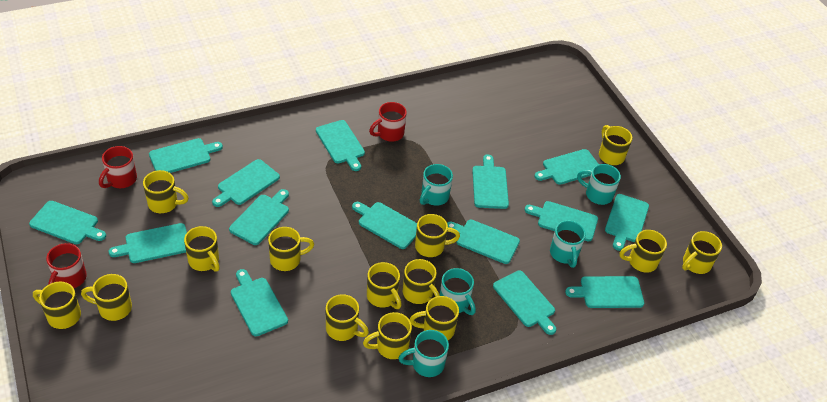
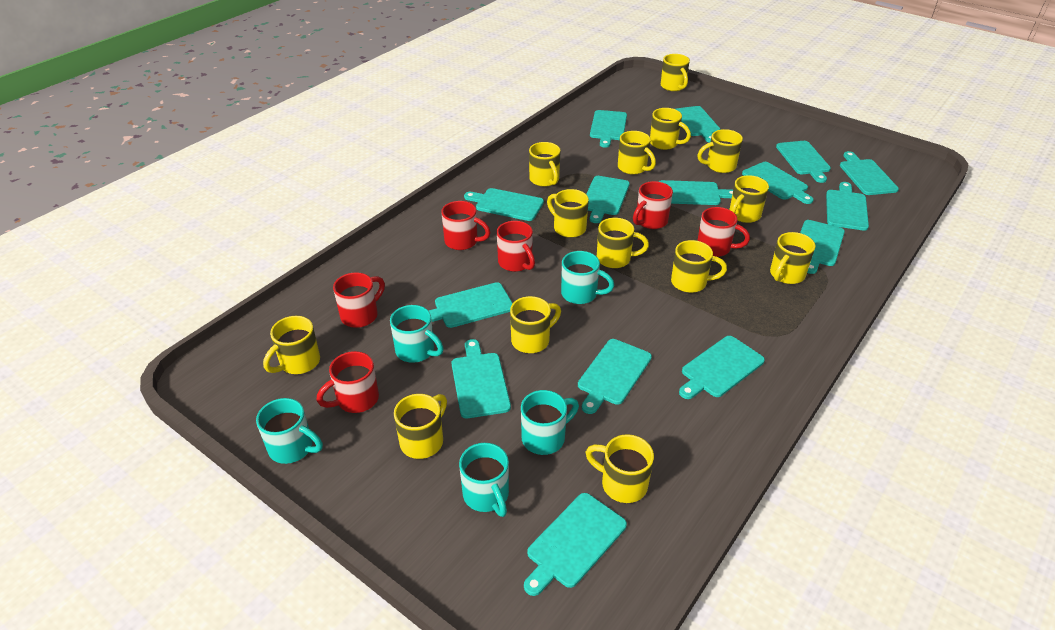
red mug: [46,243,87,288] [99,146,137,188] [369,102,407,142] = 3 -> [317,351,379,413] [333,272,385,328] [441,201,491,250] [497,221,535,272] [633,181,673,229] [697,207,750,257] = 6

